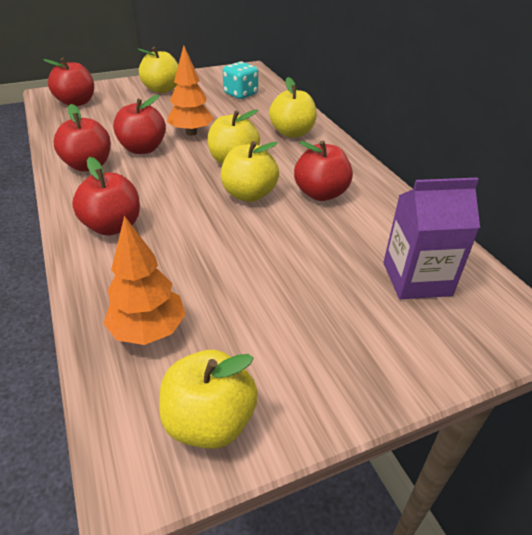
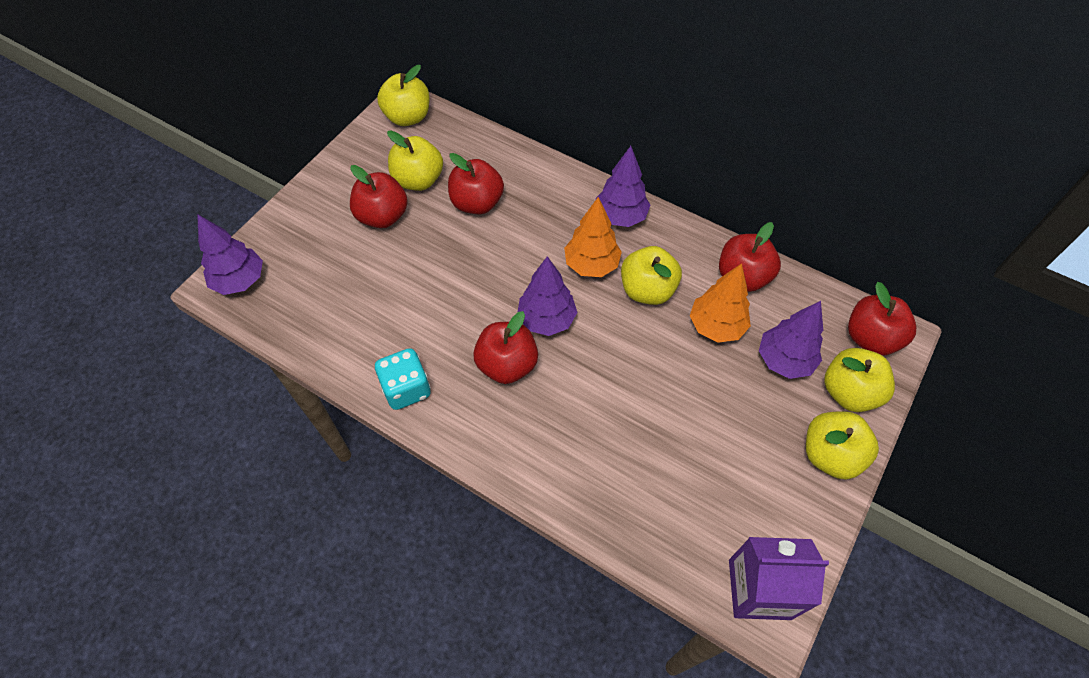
purple tree: none = 0 -> [197,214,263,295] [517,256,577,336] [596,146,650,227] [759,301,823,379] = 4

